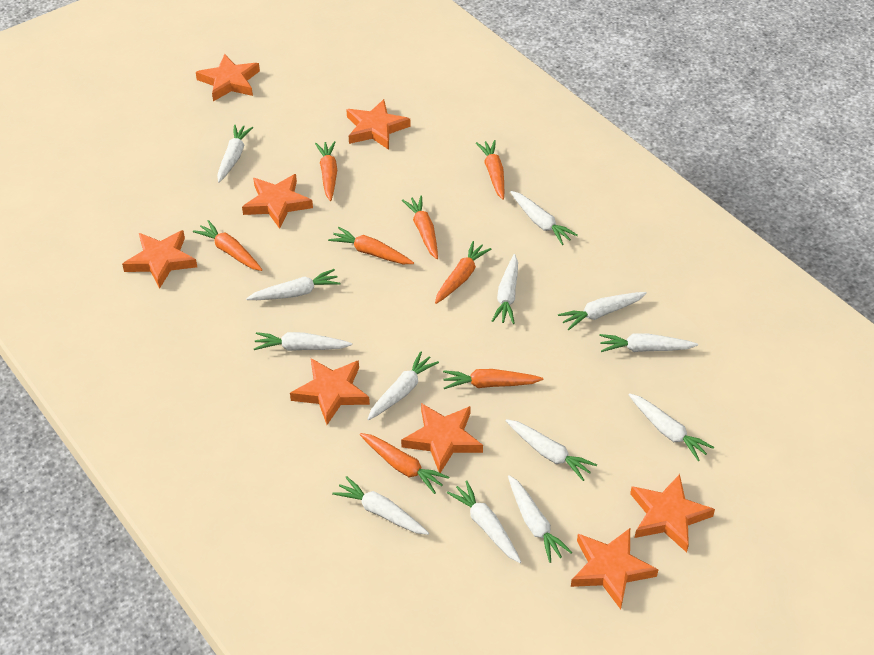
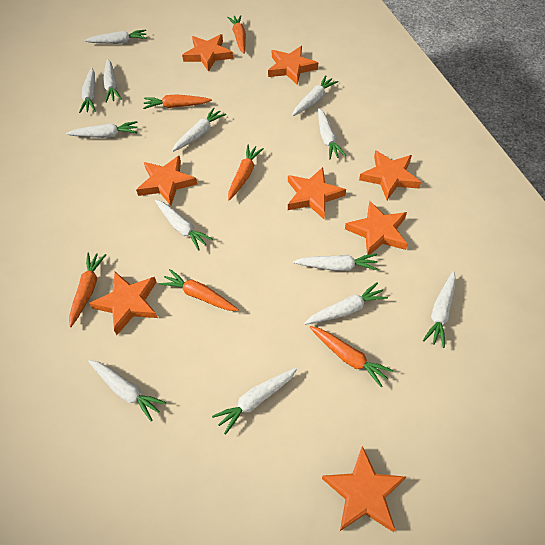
orange carrot: [193,220,262,271] [315,141,337,201] [328,227,414,264] [360,433,449,494] [402,195,438,259] [435,241,491,304] [443,369,543,389] [476,140,504,200] = 8 -> [69,252,106,327] [143,94,212,109] [159,269,239,311] [227,15,246,54] [228,145,264,200] [310,326,393,387] = 6

